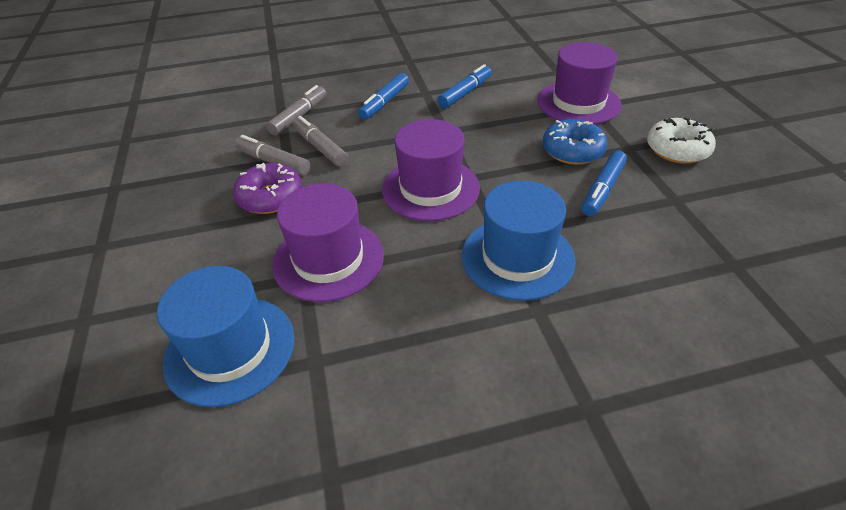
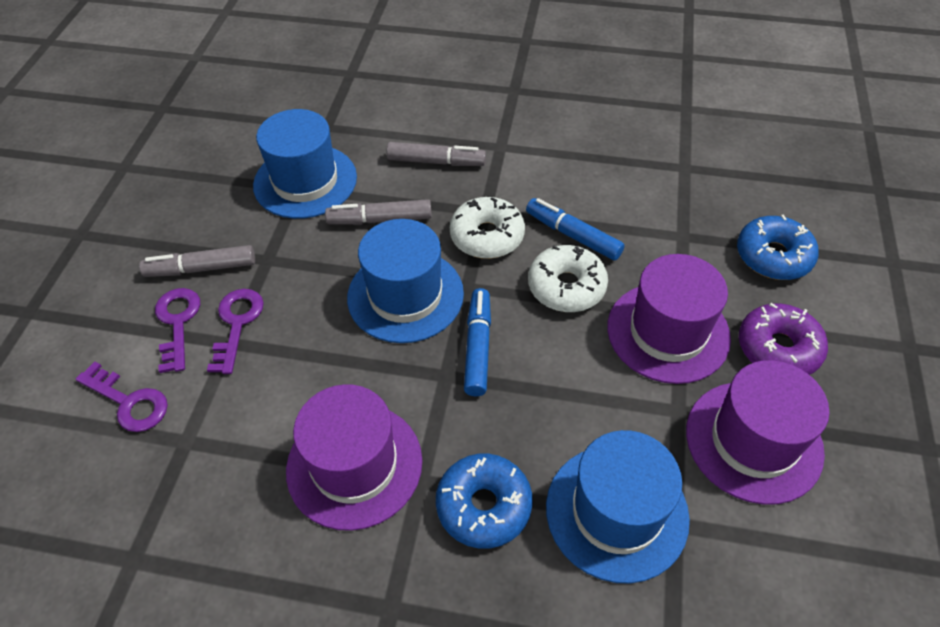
blue donut: [543,119,607,165] = 1 -> [436,454,533,549] [737,215,819,280] = 2
blue hat: [157,266,295,407] [462,181,576,301] = 2 -> [253,109,357,219] [347,219,464,343] [546,430,690,584] = 3
blue marker: [358,73,409,120] [437,64,492,109] [582,150,627,216] = 3 -> [464,288,491,396] [526,198,625,261] = 2
purple key: none = 0 -> [76,361,168,432] [155,288,200,373] [207,289,264,374] = 3
white donut: [647,117,716,164] = 1 -> [450,197,525,259] [528,245,608,312] = 2

